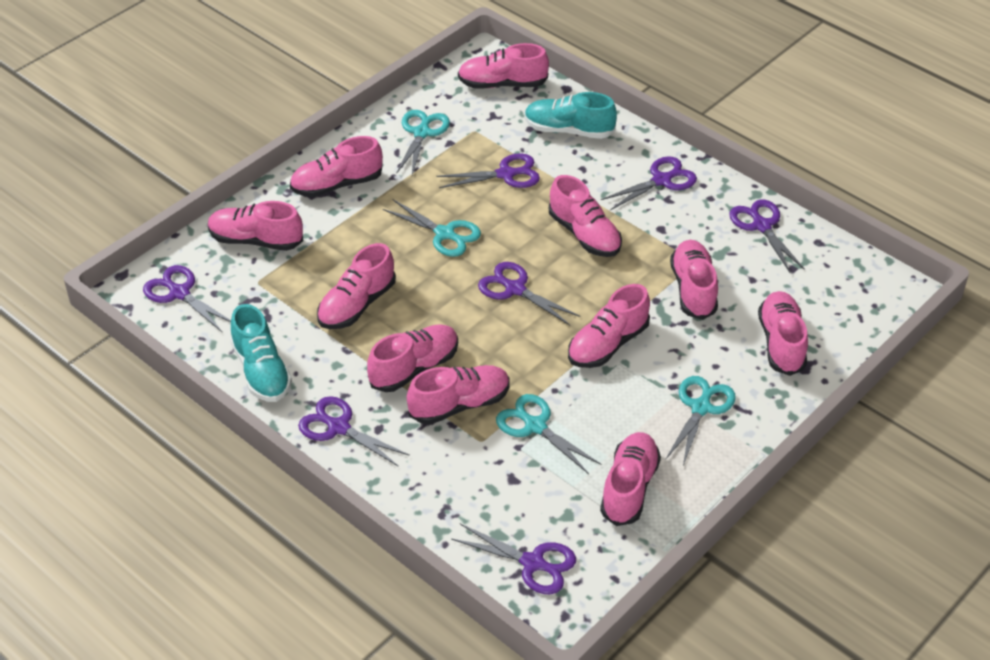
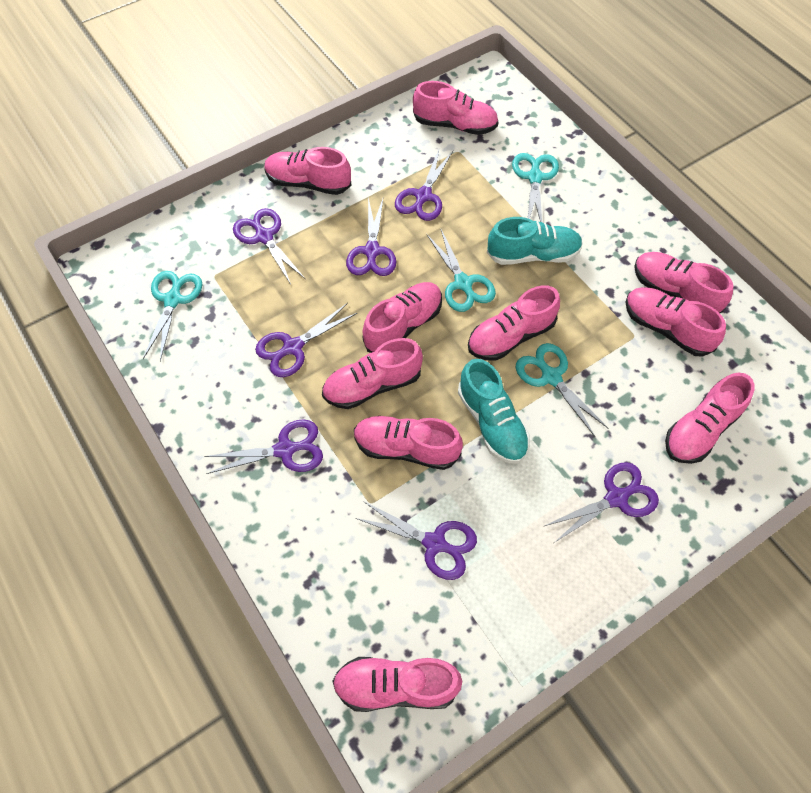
pink shoe: [208,201,304,251] [290,136,383,197] [317,243,396,329] [367,324,458,392] [407,365,509,424] [458,43,549,89] [549,175,622,257] [568,284,650,368] [600,432,661,526] [670,240,718,320] [758,291,808,376] = 11 -> [264,147,352,195] [322,338,423,409] [333,657,462,712] [354,416,463,470] [363,282,442,353] [413,81,499,135] [468,285,560,361] [625,287,726,357] [634,252,733,313] [665,373,755,464] = 10

